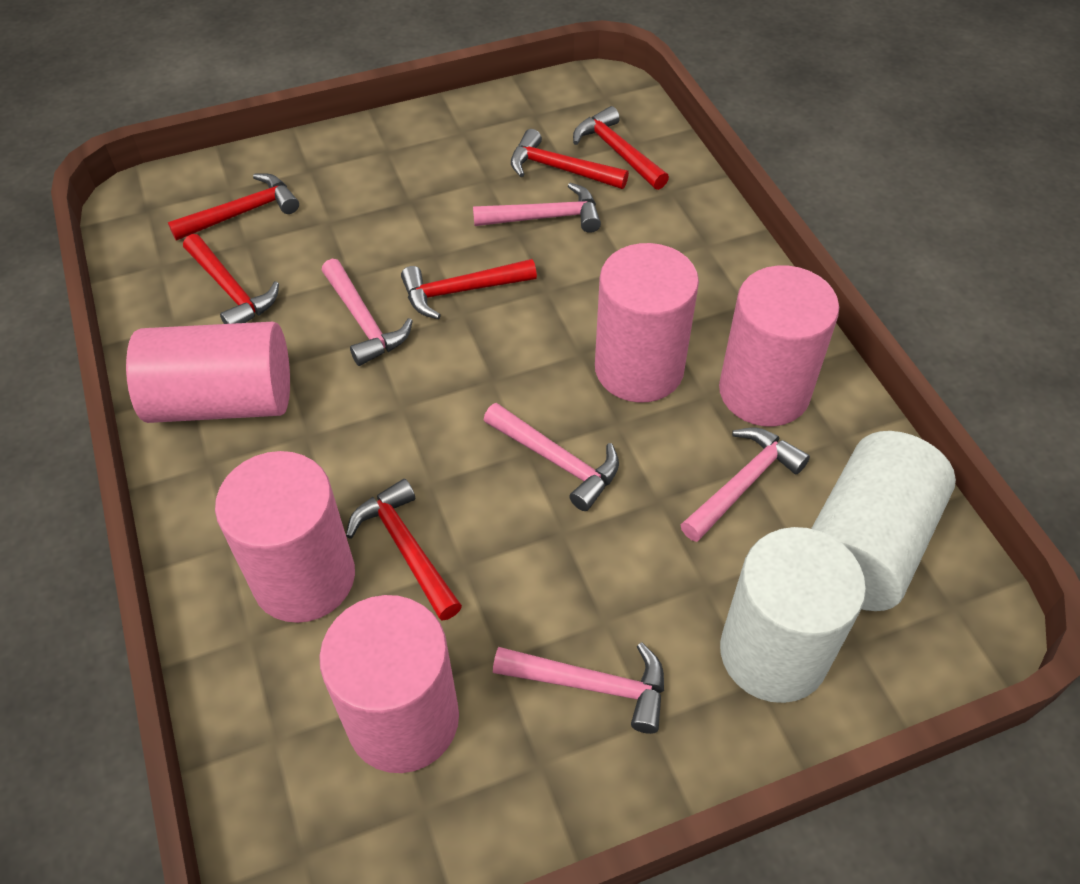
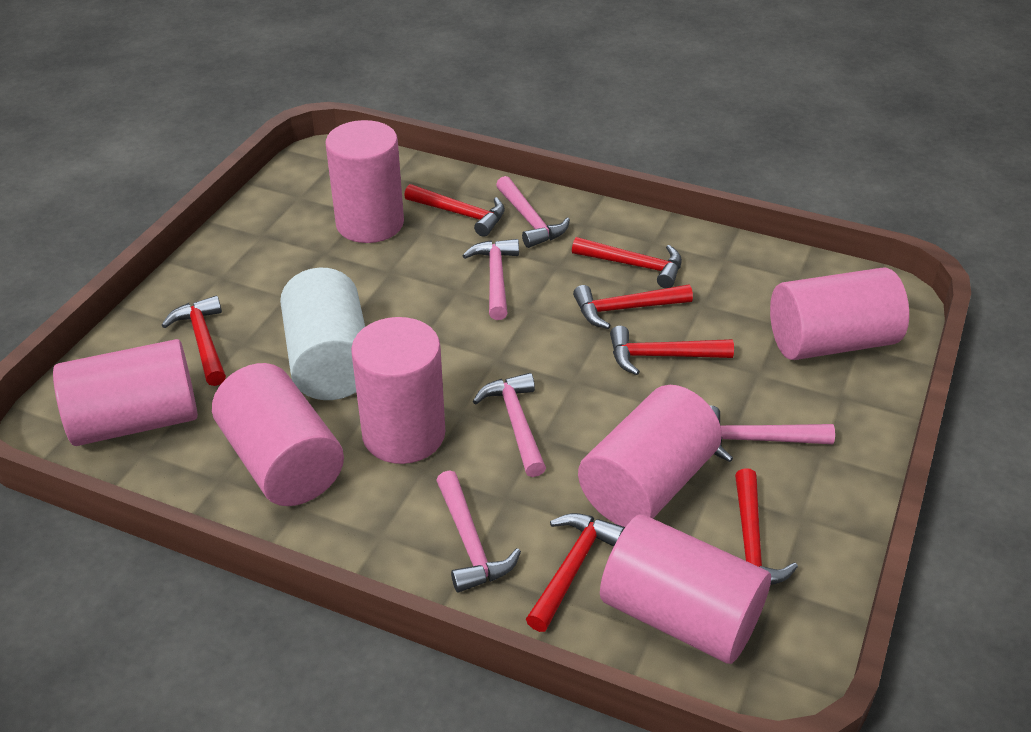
pink cylinder: [126,322,290,423] [215,451,355,623] [319,595,459,773] [595,243,699,403] [719,265,839,426] = 5 -> [53,339,198,446] [212,363,344,506] [325,120,404,243] [351,317,445,464] [578,385,722,527] [600,514,771,664] [770,268,909,360] = 7
red hammer: [168,173,299,241] [183,234,279,324] [346,479,462,620] [401,259,537,319] [511,129,629,189] [573,106,669,190] = 6 -> [161,296,226,386] [404,184,505,237] [526,513,625,632] [572,237,682,288] [573,285,693,329] [610,326,734,375] [735,468,798,585] = 7
white cylinder: [720,527,866,703] [811,431,956,611] = 2 -> [280,268,365,400] = 1

